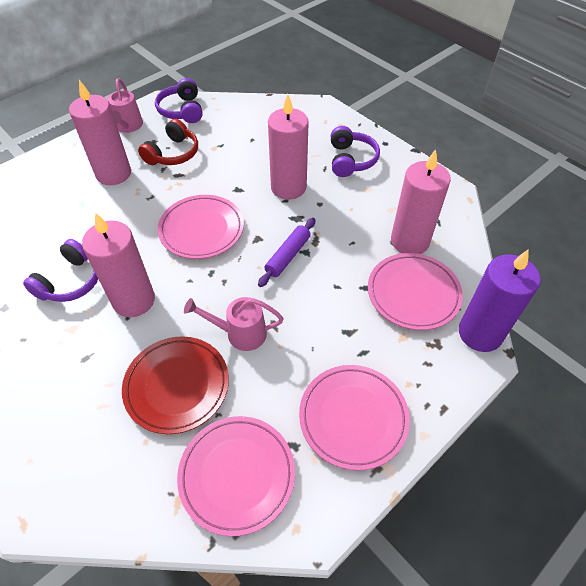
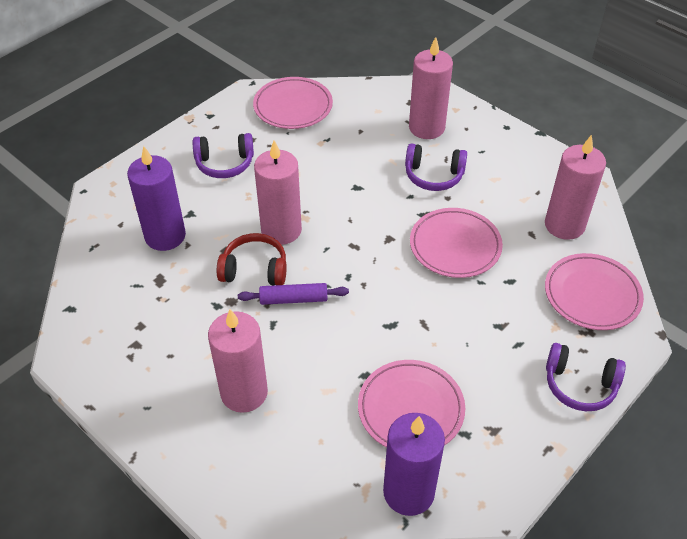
pink watering can: [108,78,143,133] [184,297,284,351] = 2 -> none = 0
purple candle: [459,249,541,352] = 1 -> [127,146,186,251] [383,413,445,516] = 2
red plate: [122,336,229,434] = 1 -> none = 0

